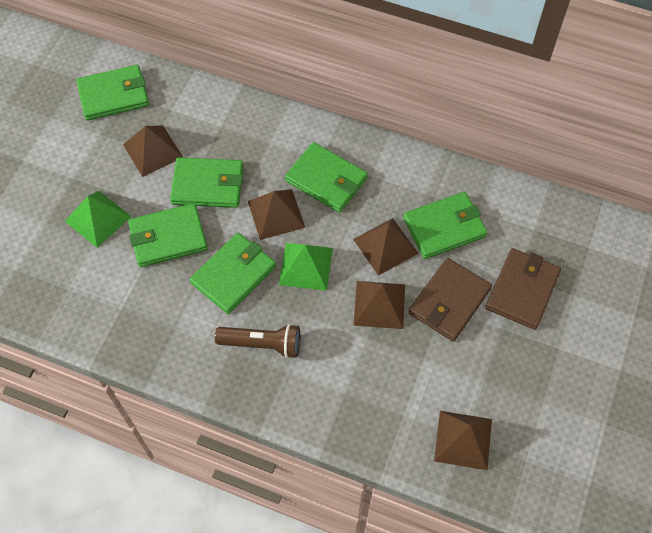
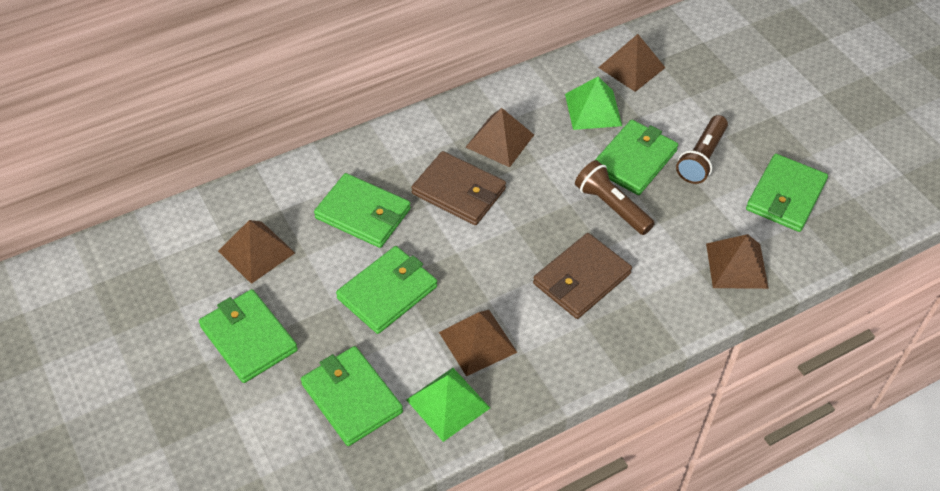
brown flashlight: [215,324,300,358] = 1 -> [575,160,655,235] [676,115,728,184] = 2

